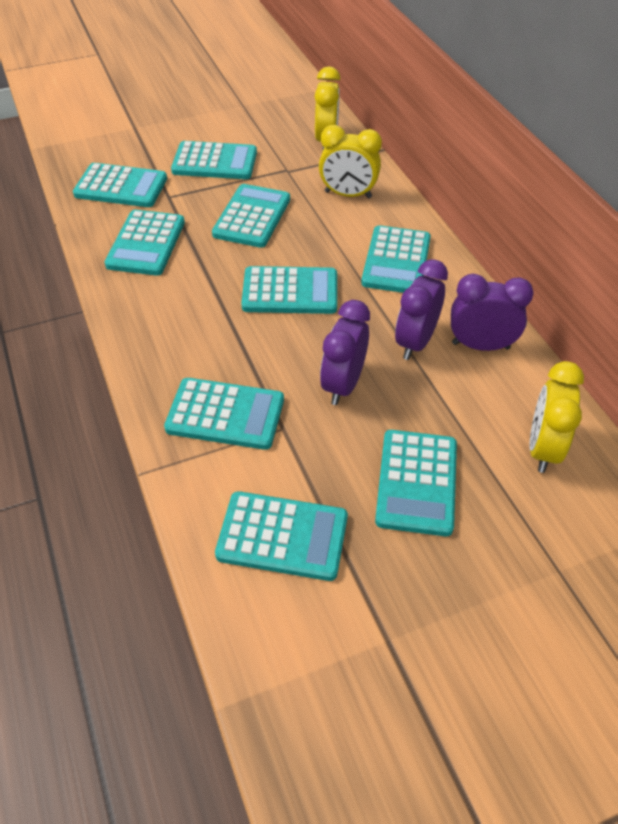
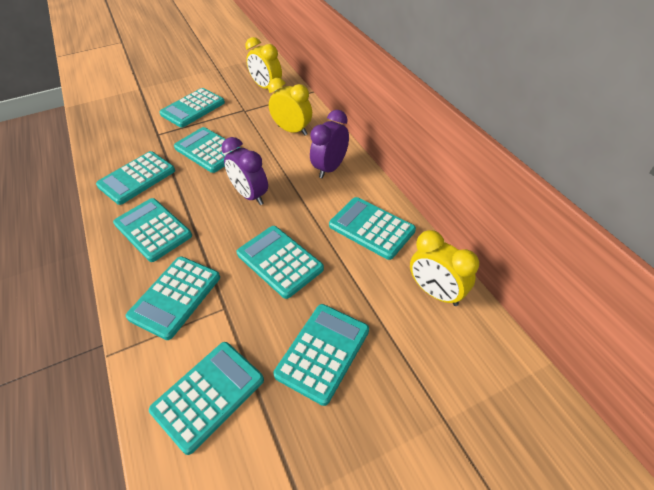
purple clock: [320,300,370,405] [395,259,448,360] [451,274,534,351] = 3 -> [222,137,268,205] [310,110,349,179] = 2

